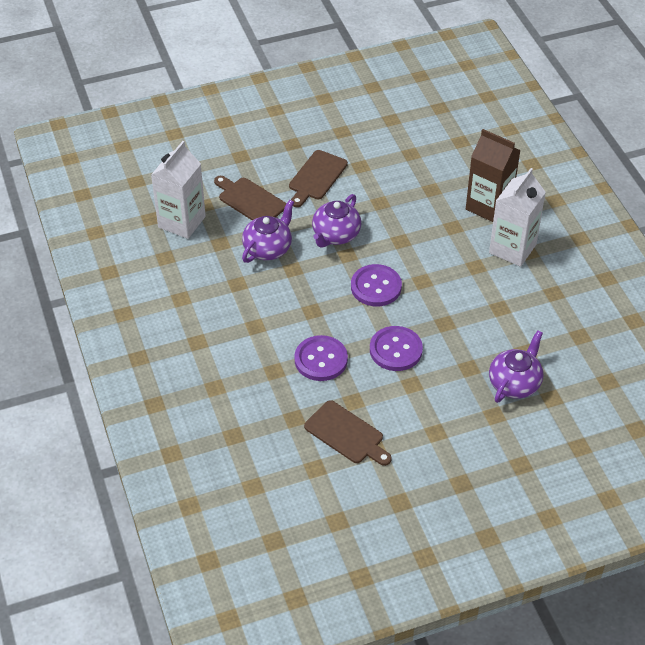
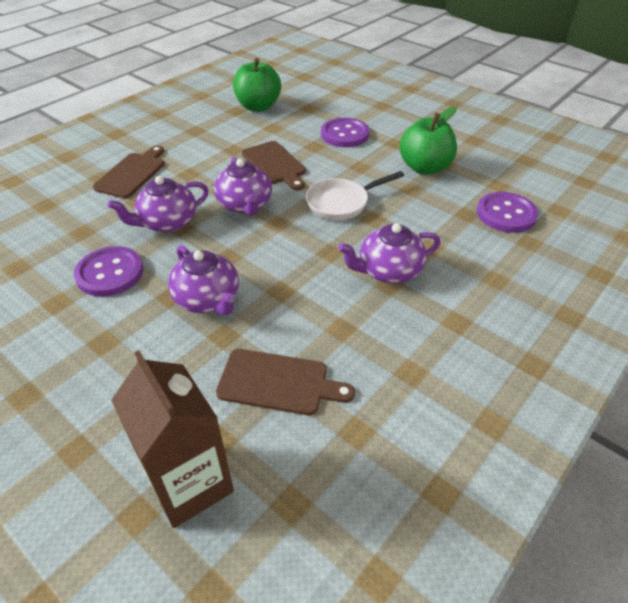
green apple: none = 0 -> [233,58,281,112] [399,107,457,175] = 2
purple teapot: [242,200,294,263] [312,194,361,248] [489,330,544,403] = 3 -> [108,176,209,233] [168,245,239,315] [214,157,272,216] [338,223,441,284] = 4
white carton: [151,141,206,239] [489,168,546,267] = 2 -> none = 0
white pan: none = 0 -> [306,171,404,220] = 1

